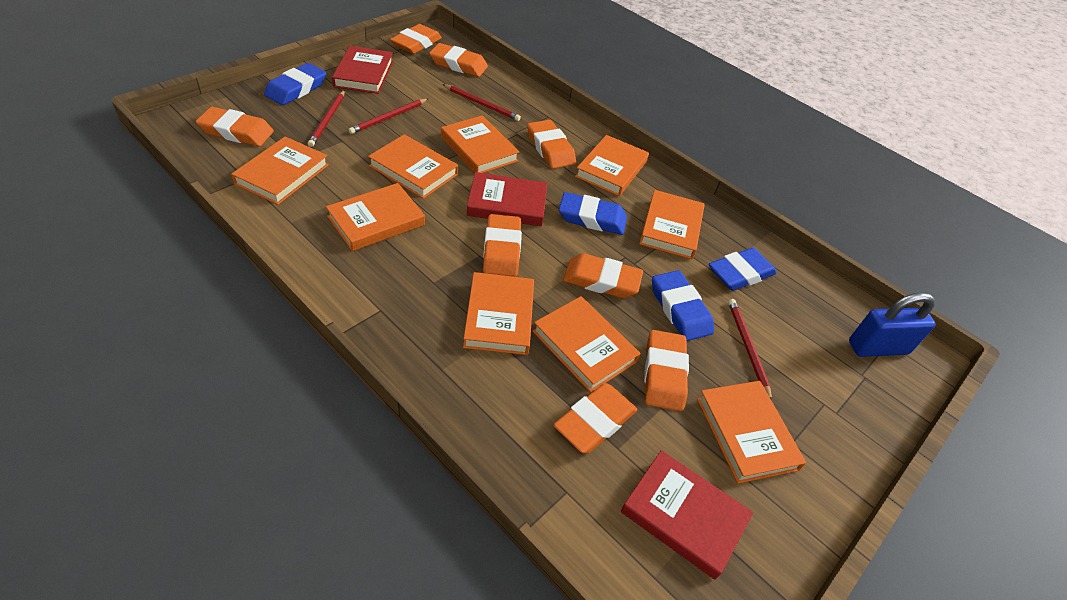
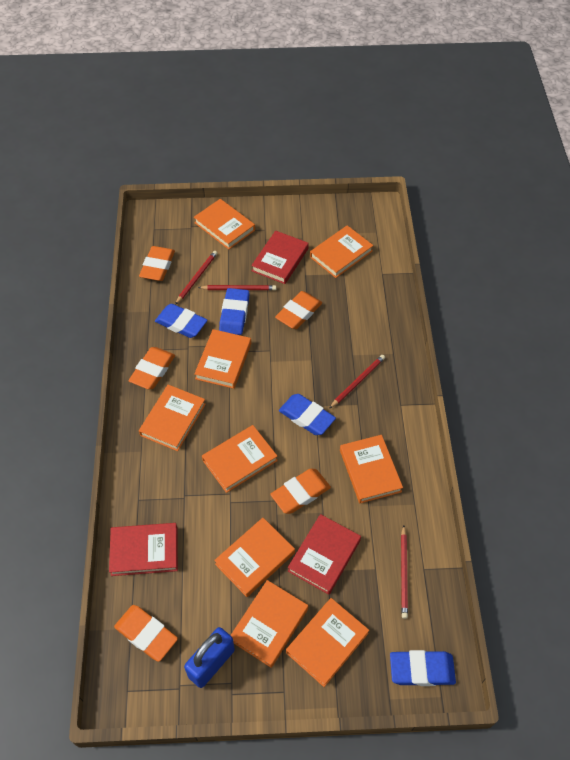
orange eraser: [196,107,274,146] [390,24,442,54] [429,43,488,77] [483,214,522,277] [527,120,576,169] [553,383,637,453] [563,253,643,298] [644,330,689,411] = 8 -> [114,605,178,662] [128,347,175,389] [139,246,175,281] [270,469,331,514] [275,291,322,329] = 5

